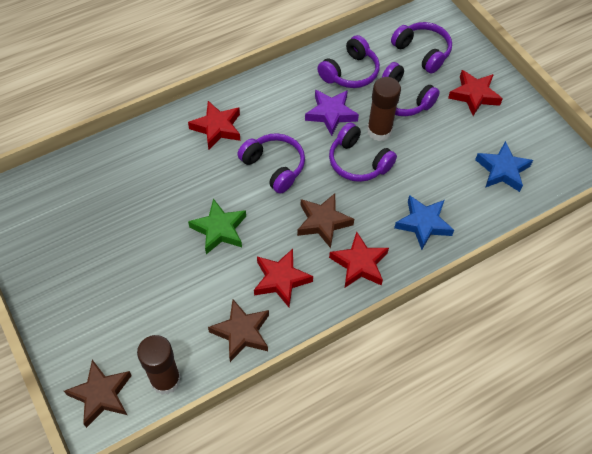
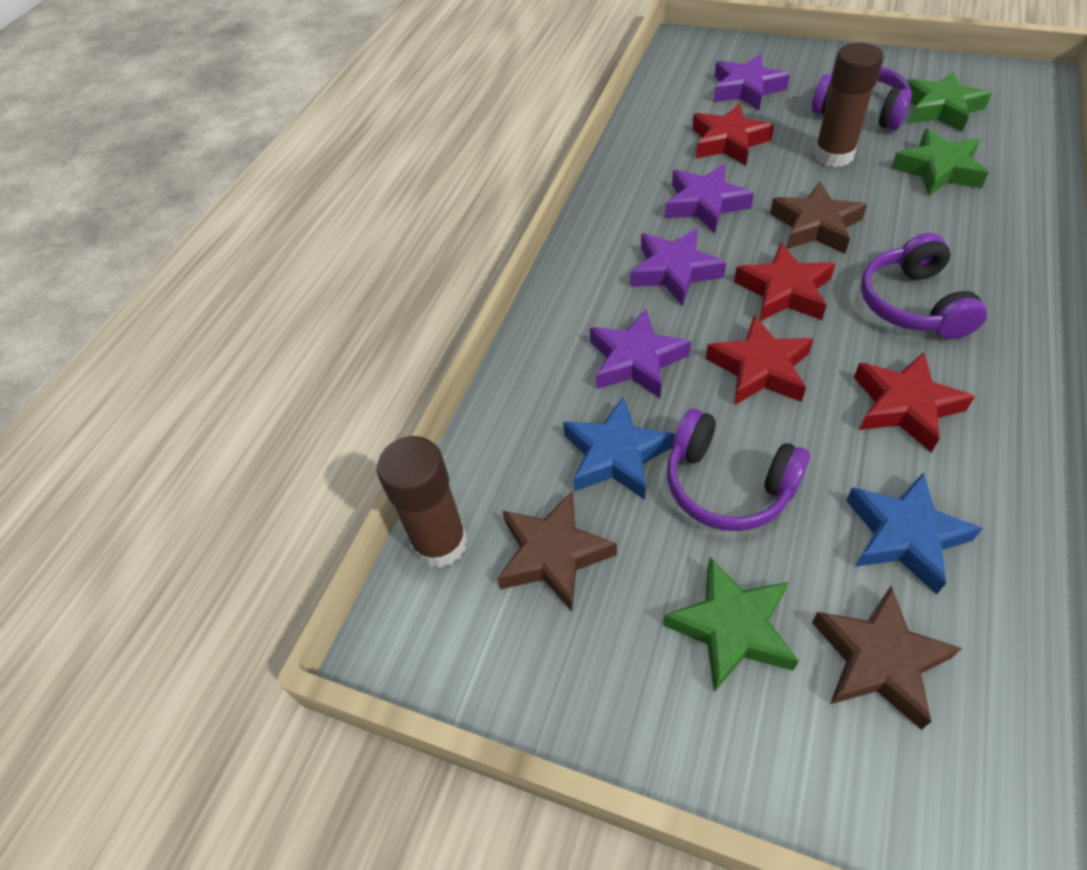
green star: [188,199,246,254] = 1 -> [663,557,799,692] [891,129,989,196] [907,72,992,132] = 3
purple headphones: [237,133,305,194] [317,35,380,88] [329,122,397,182] [381,62,440,116] [391,22,452,74] = 5 -> [667,409,810,531] [811,67,912,130] [861,233,987,339] = 3
purple star: [305,90,359,136] = 1 -> [590,309,691,398] [630,228,726,306] [665,164,754,233] [714,54,790,110] = 4

